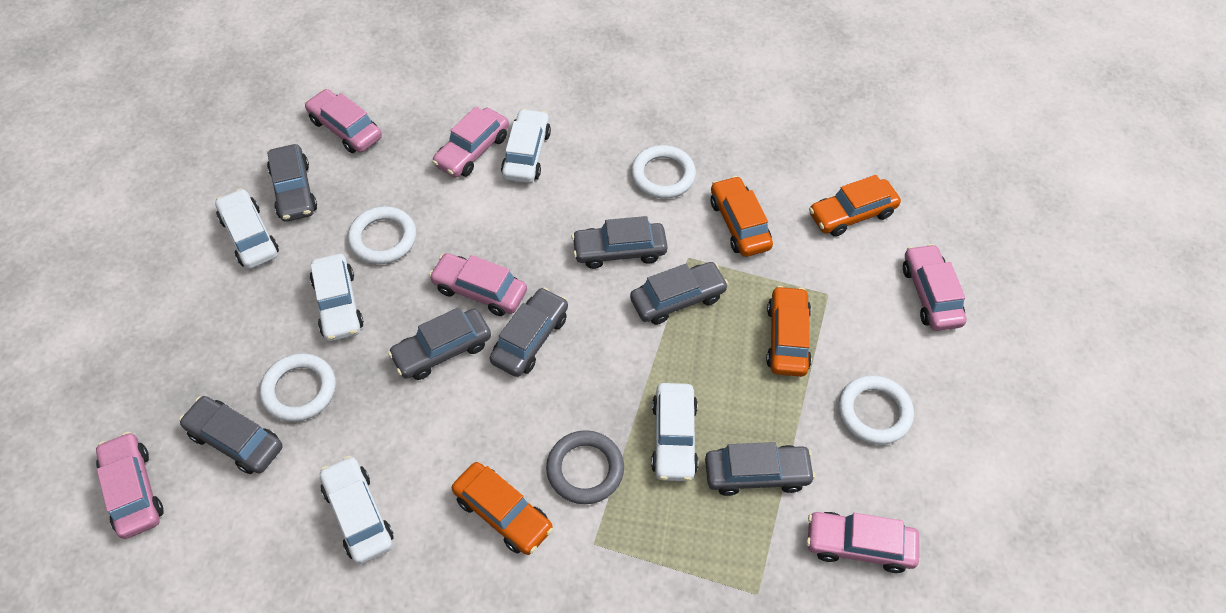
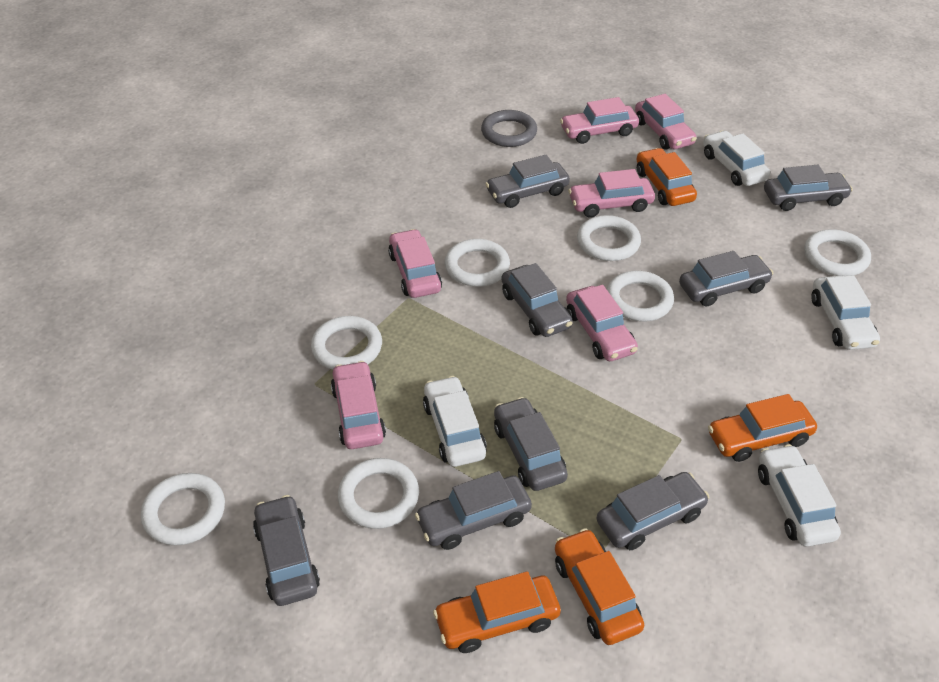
grey car: [179,396,282,474] [267,144,317,222] [388,307,491,380] [490,287,568,377] [571,216,668,269] [630,262,729,325] [705,442,816,496] = 7 -> [253,495,320,606] [415,471,532,550] [486,155,570,208] [494,397,568,491] [501,263,573,337] [596,472,709,550] [679,251,773,306] [764,165,853,211] = 8
white car: [215,188,279,269] [310,254,364,341] [320,456,394,564] [501,108,551,183] [651,383,698,481] = 5 -> [423,376,487,467] [703,130,770,186] [758,444,841,547] [811,275,880,350] = 4
white ring: [260,353,336,422] [348,206,416,264] [631,145,696,199] [838,375,914,445] = 4 -> [141,473,225,545] [311,316,382,370] [338,458,419,529] [445,239,510,287] [577,215,641,261] [607,271,674,321] [804,229,871,276] = 7

